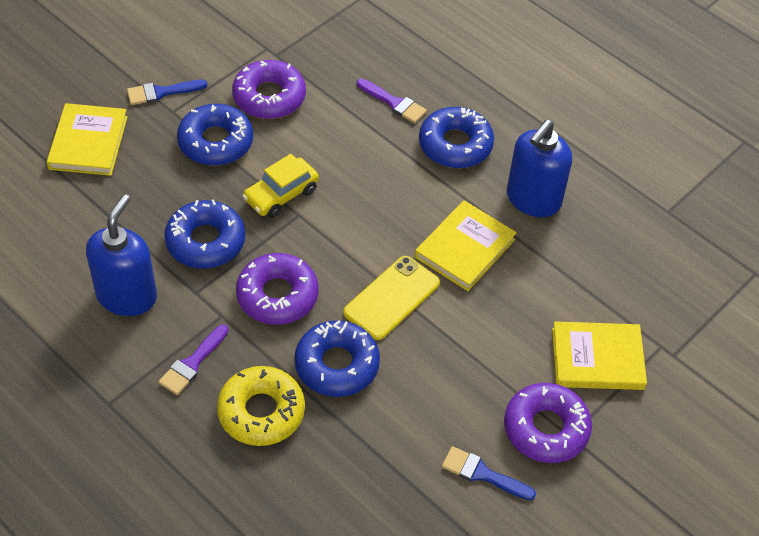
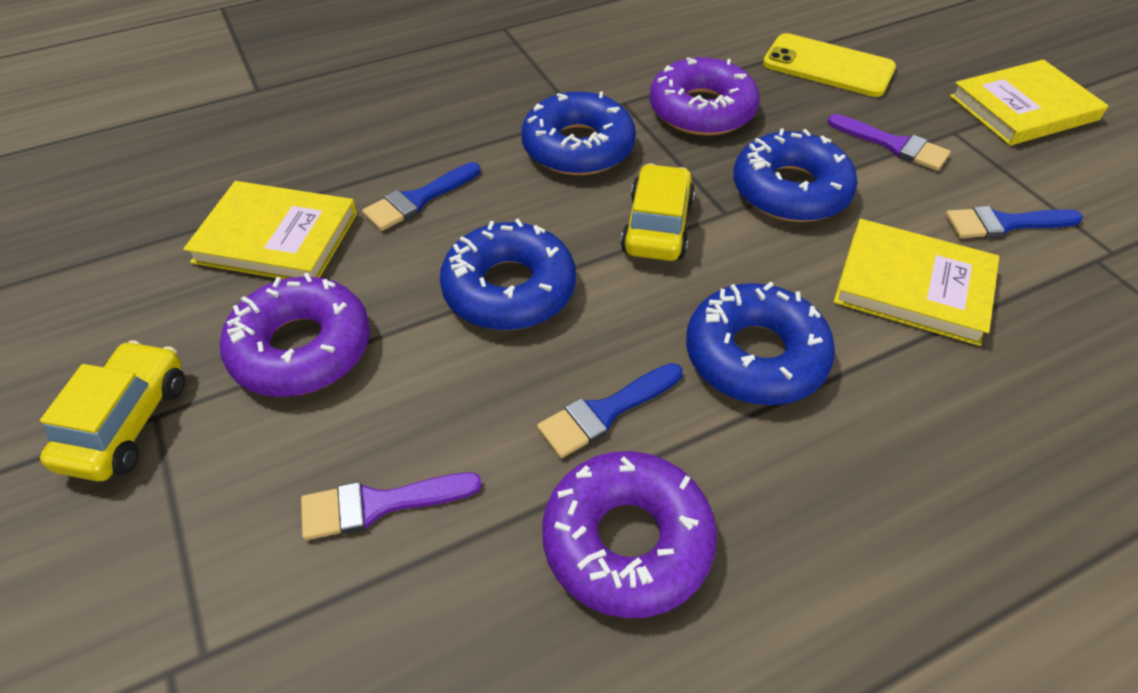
blue brush: [127,80,207,105] [442,446,536,500] = 2 -> [362,162,480,231] [537,363,682,458] [945,206,1083,238] = 3
blue soap dispenser: [86,194,157,316] [507,120,572,217] = 2 -> none = 0
yellow car: [242,154,319,218] = 1 -> [40,340,185,482] [621,164,695,261] = 2
yellow donut: [217,366,305,446] = 1 -> none = 0

